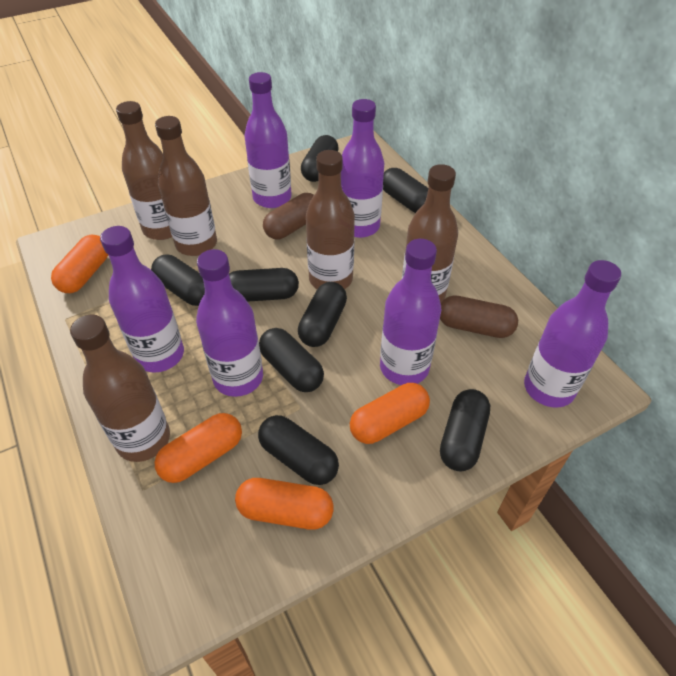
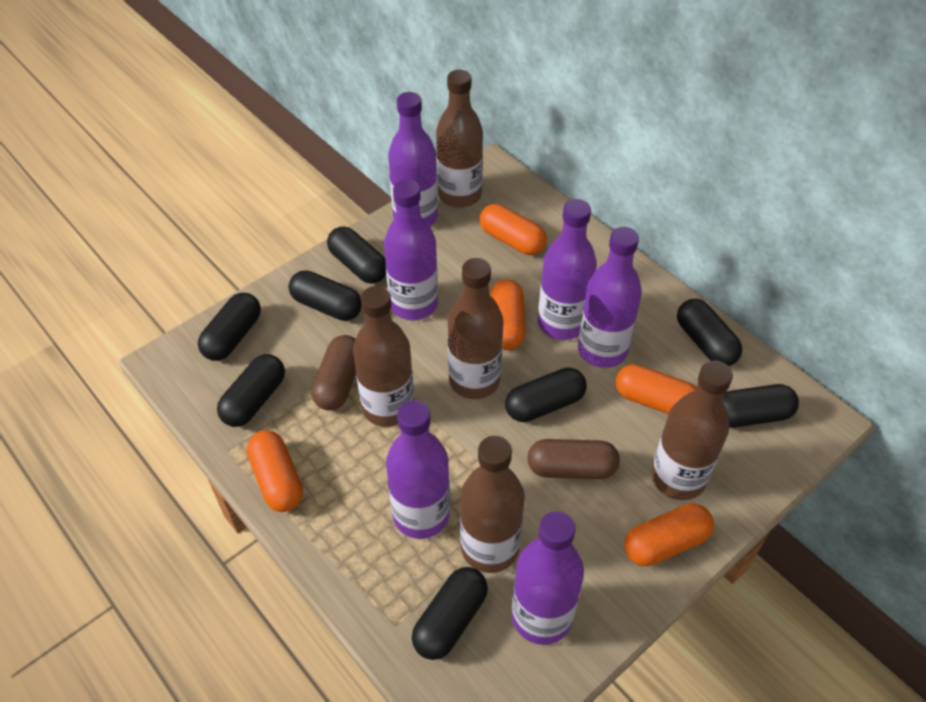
orange capsule: [51,234,108,293] [155,413,242,483] [235,478,334,530] [350,383,430,444] = 4 -> [247,430,303,512] [479,204,547,255] [490,279,525,350] [615,364,696,414] [624,503,714,566] = 5

